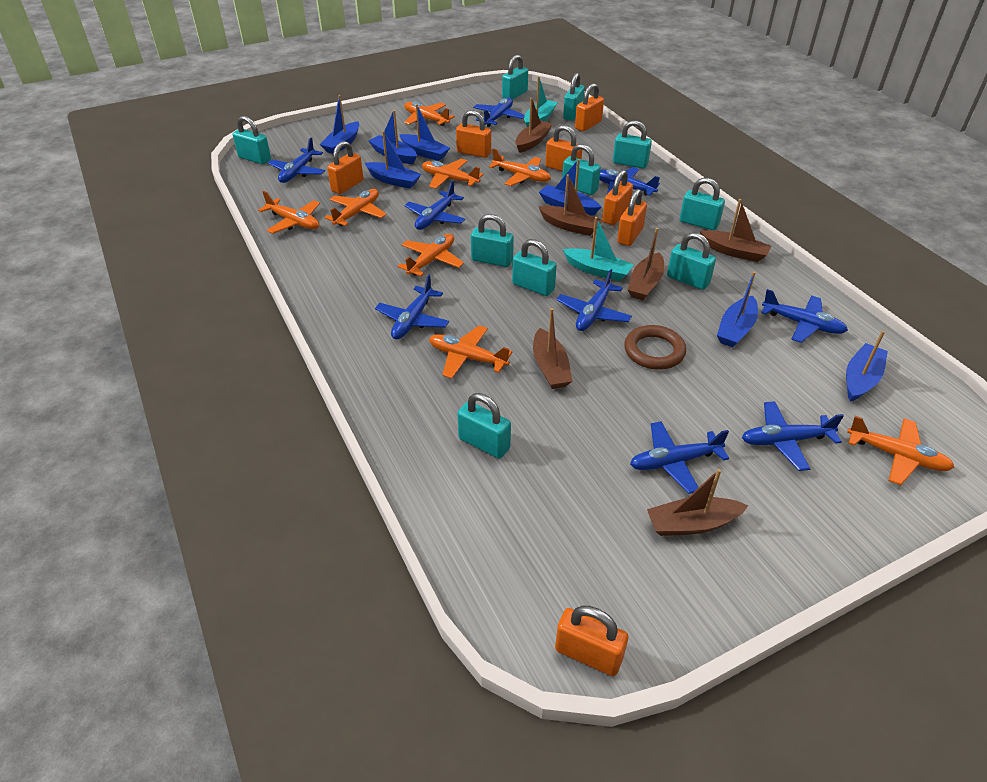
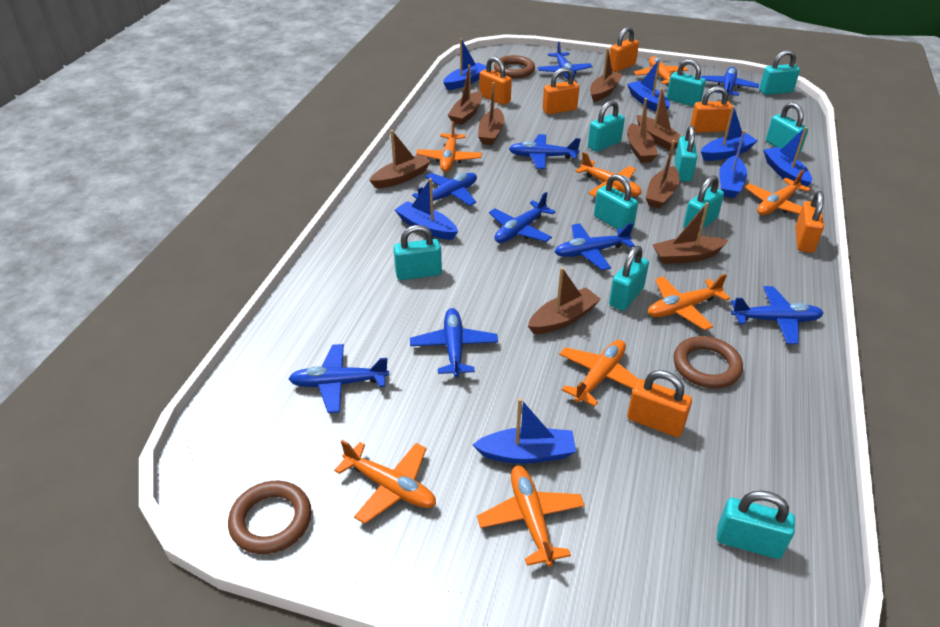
brown boat: [516,98,553,153] [533,308,573,389] [538,174,603,236] [627,228,665,300] [647,469,748,536] [700,199,772,262] = 6 -> [369,130,431,189] [448,65,483,125] [478,82,505,145] [528,267,601,334] [590,48,623,102] [627,98,658,163] [637,88,682,150] [645,140,679,209] [652,202,729,264] = 9
brown ring: [624,325,686,370] = 1 -> [228,481,311,554] [494,55,535,78] [673,336,743,388] = 3
orange padlock: [327,141,363,194] [456,110,491,158] [545,125,582,172] [555,606,628,676] [575,83,604,131] [602,170,633,225] [617,189,647,246] = 7 -> [479,57,512,105] [542,68,579,115] [609,26,639,72] [627,370,692,437] [690,86,732,133] [795,191,824,253] = 6
turquoise boat: [524,76,558,127] [563,217,634,281] = 2 -> none = 0

